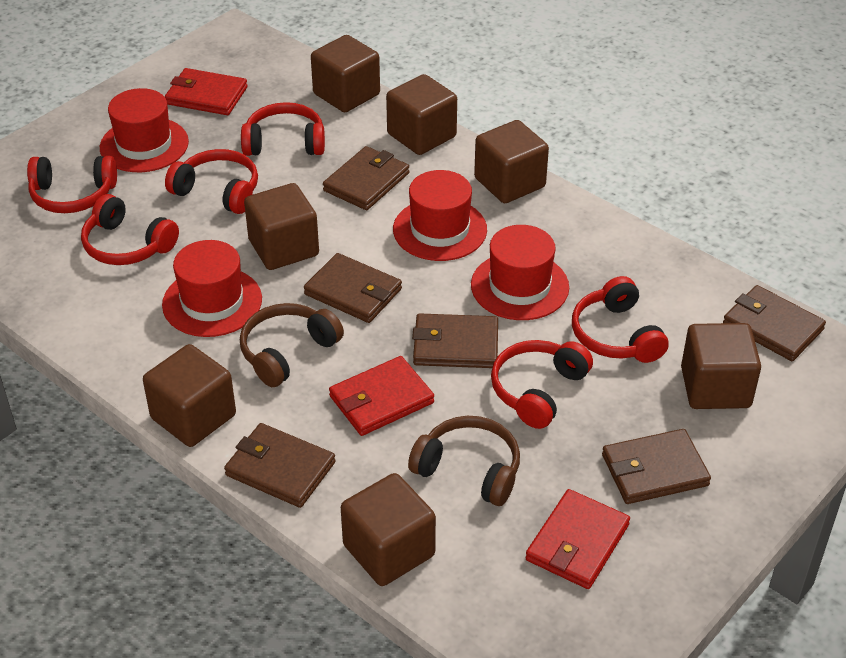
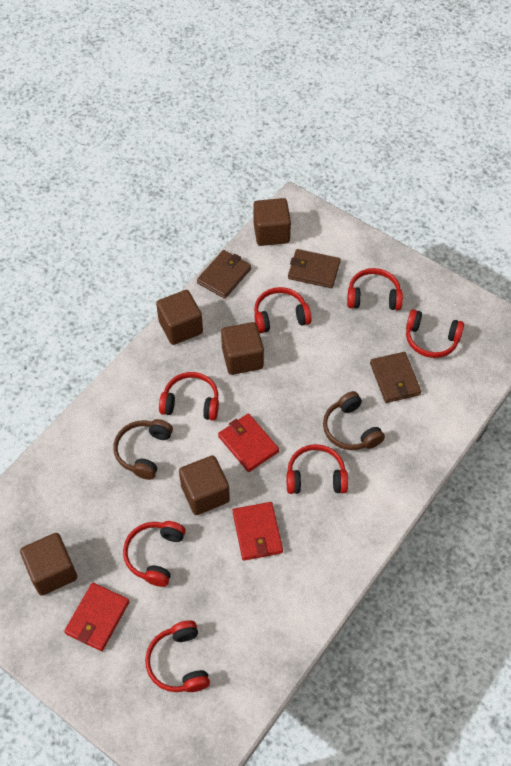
brown cube: [143,344,236,447] [244,183,319,270] [311,35,380,112] [341,473,436,586] [386,74,457,155] [474,120,549,203] [681,323,761,409] = 7 -> [20,533,77,596] [156,290,203,345] [179,455,230,515] [221,322,264,375] [253,198,291,246] = 5
brown wallet: [224,423,335,508] [304,253,402,323] [323,146,409,210] [412,313,498,368] [602,429,711,504] [723,285,826,361] = 6 -> [197,250,251,299] [288,249,341,288] [370,352,421,403] = 3
red hat: [100,88,189,172] [162,240,262,337] [393,170,487,261] [471,225,569,320] = 4 -> none = 0
red headphones: [27,156,117,213] [81,194,179,265] [165,149,258,214] [241,102,325,156] [491,340,593,429] [572,276,669,363] = 6 -> [123,521,186,587] [145,621,210,692] [159,372,219,421] [254,287,311,333] [287,444,348,494] [347,268,403,310] [406,309,464,358] = 7

